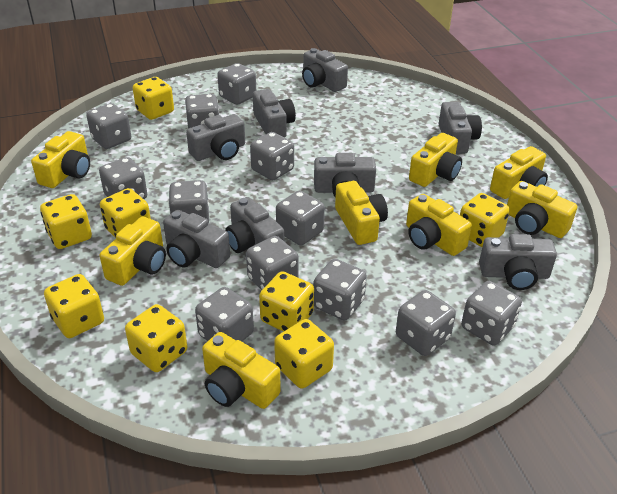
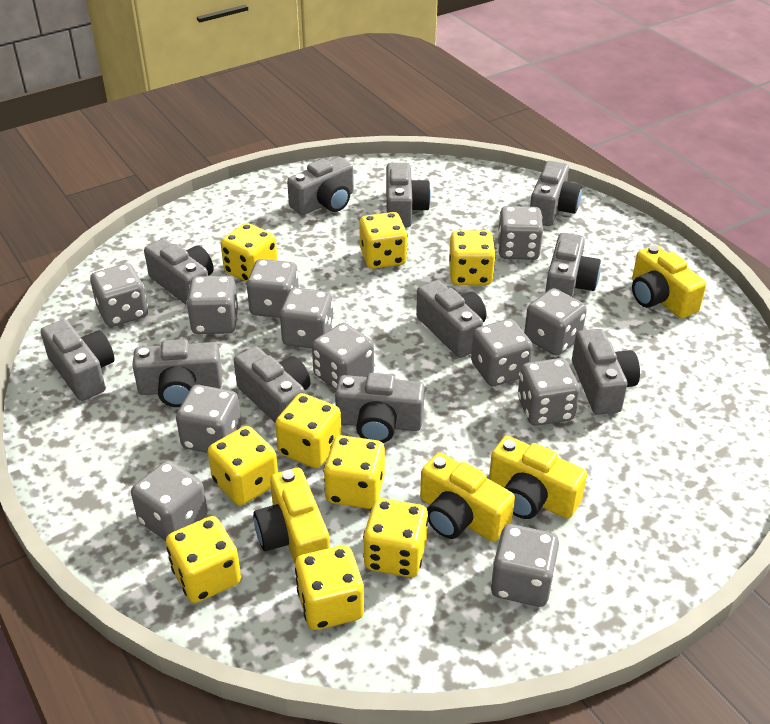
grey camera: [163,210,230,268] [186,114,245,161] [225,197,284,253] [253,89,296,137] [302,48,348,92] [314,153,376,198] [439,102,482,154] [479,234,557,290] = 8 -> [41,319,114,401] [132,339,222,407] [144,238,214,305] [234,346,310,423] [287,157,354,215] [335,373,425,443] [386,163,431,227] [416,280,486,358] [530,161,582,226] [545,233,601,297] [572,329,640,415] = 11
yellow camera: [31,131,90,188] [100,216,166,286] [202,332,281,409] [335,181,388,245] [406,194,472,256] [409,133,462,187] [490,146,548,199] [507,181,577,238] = 8 -> [253,468,330,563] [420,453,515,542] [489,436,587,519] [632,245,707,319] = 4
yellow dice: [40,194,92,249] [44,274,104,338] [100,188,151,238] [125,304,187,372] [133,77,174,120] [259,271,314,332] [274,319,334,389] [460,193,510,247] = 8 -> [166,516,241,603] [208,426,278,506] [221,223,278,282] [275,393,341,468] [295,545,364,630] [323,435,385,509] [359,212,407,269] [363,498,428,577] [449,230,496,285] = 9

